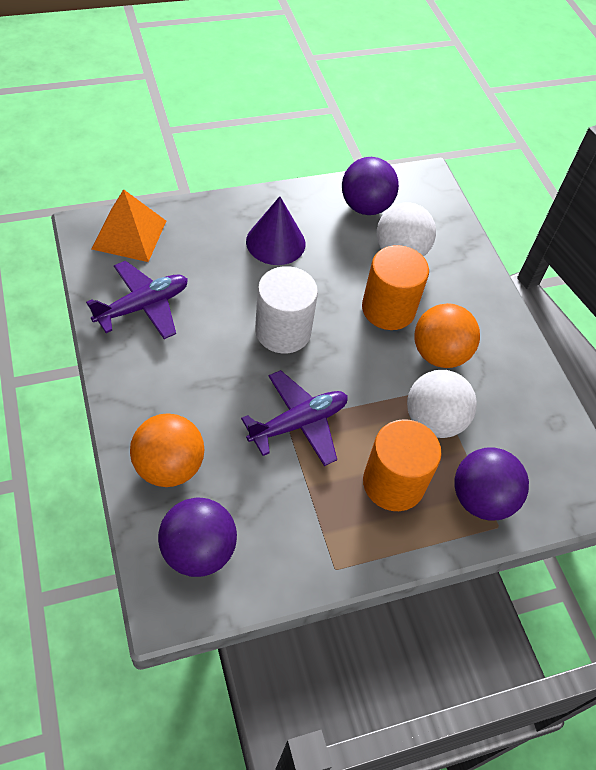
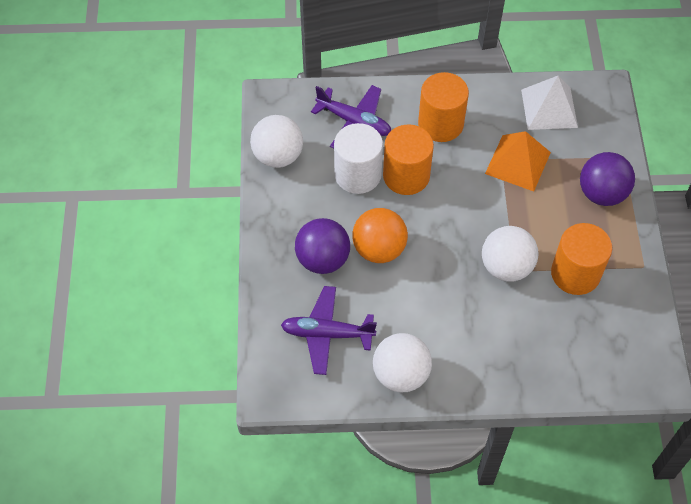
orange ball: [130,413,204,487] [414,303,480,368] = 2 -> [352,208,408,263] = 1
orange cylinder: [362,245,429,330] [363,419,442,511] = 2 -> [383,124,434,195] [418,72,469,142] [551,223,612,295] = 3
purple ball: [158,497,237,577] [342,157,399,215] [454,448,529,521] = 3 -> [295,218,350,274] [580,152,635,206] = 2
purple cone: [246,196,305,265] = 1 -> none = 0
white ball: [377,202,436,257] [407,370,477,438] = 2 -> [250,115,303,168] [373,333,432,392] [482,226,538,282] = 3
white pyramid: none = 0 -> [521,76,578,130] = 1

